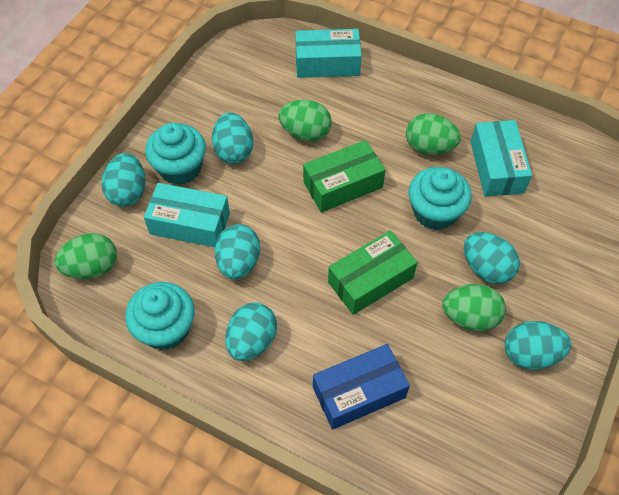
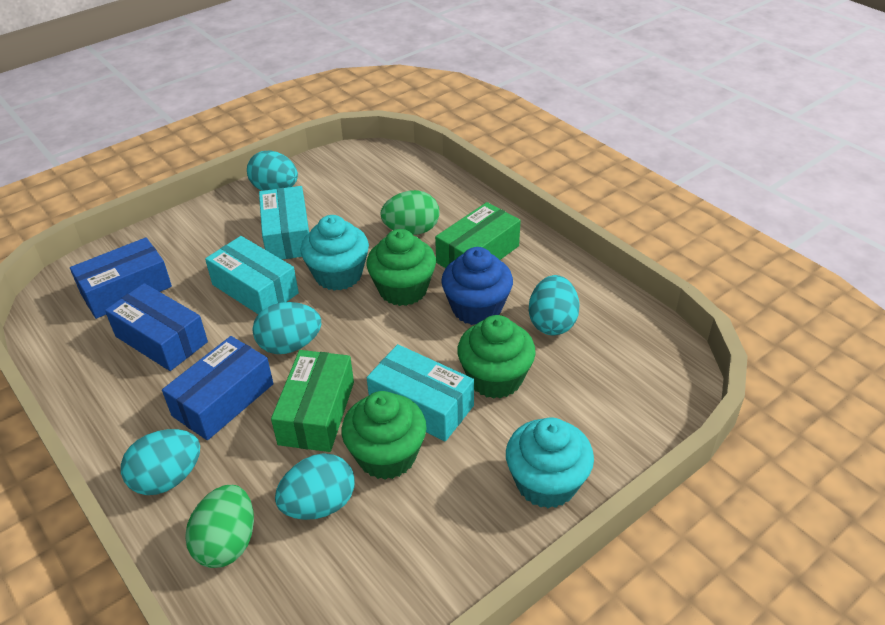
blue box: [313,344,410,430] = 1 -> [70,237,172,319] [105,283,208,371] [162,336,274,440] = 3
blue cupcake: none = 0 -> [441,247,513,325] = 1
green cupcake: none = 0 -> [342,391,427,480] [367,229,436,306] [457,315,536,399] = 3
green egg: [55,233,117,279] [278,100,332,142] [406,113,461,155] [442,284,506,332] = 4 -> [185,485,254,568] [381,190,439,235] = 2
turquoise cupcake: [125,282,195,350] [145,123,206,185] [409,167,472,230] = 3 -> [301,215,369,291] [506,417,594,508] = 2
turquoise egg: [102,153,146,207] [212,112,253,164] [215,224,260,280] [225,302,277,361] [464,232,520,284] [505,321,571,370] = 6 -> [121,429,200,495] [247,150,298,191] [252,302,321,354] [275,453,355,520] [529,275,580,335] = 5

